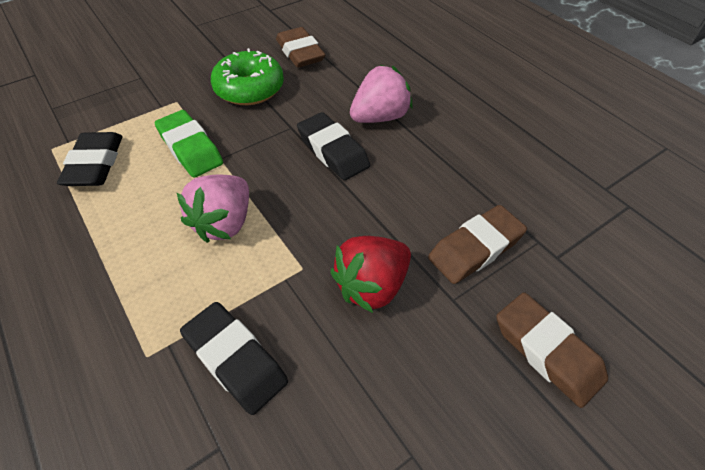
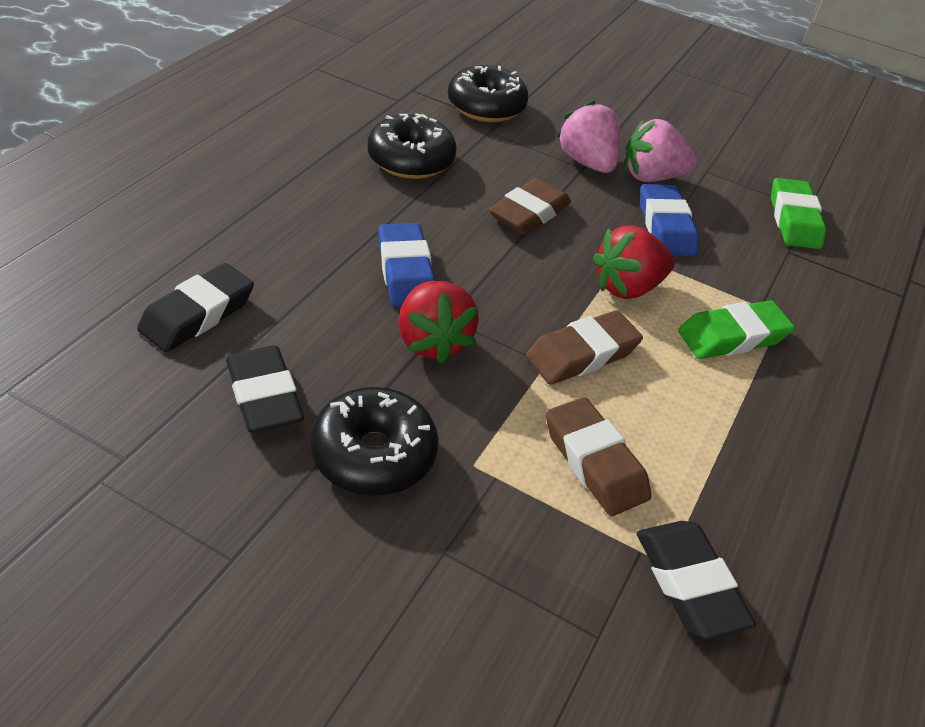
black donut: none = 0 -> [310,387,438,496] [368,113,457,179] [448,65,529,122] = 3
blue eraser: none = 0 -> [378,223,435,307] [640,184,699,256] = 2
green donut: [211,48,284,105] = 1 -> none = 0
green eraser: [155,110,223,177] = 1 -> [678,300,795,359] [771,178,826,249] = 2
red strawberry: [330,236,411,313] = 1 -> [398,281,479,364] [593,225,675,299] = 2

